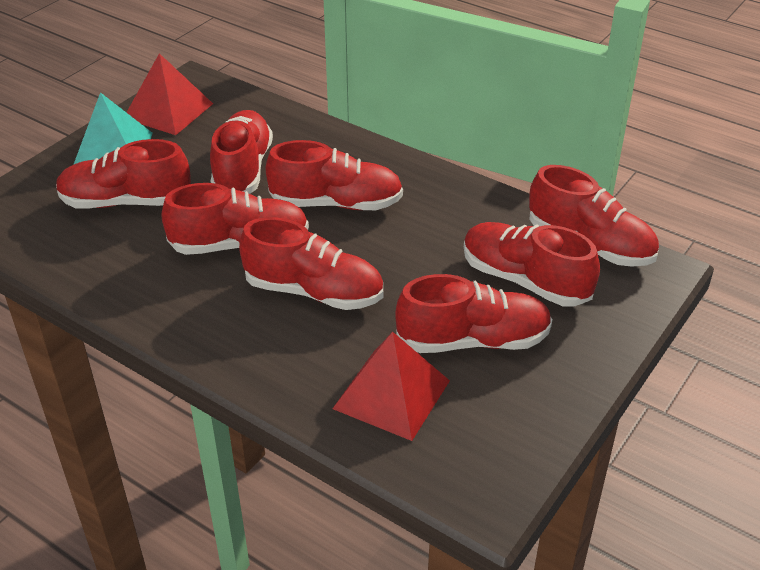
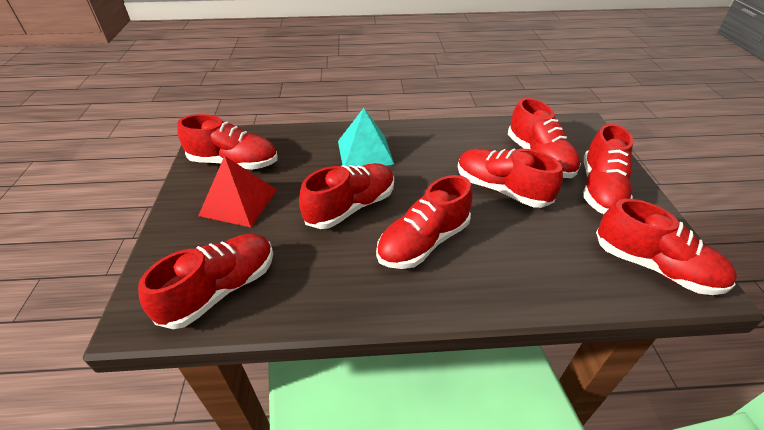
red pyramid: [126,53,213,135] [332,332,450,441] = 2 -> [198,156,277,227] = 1

